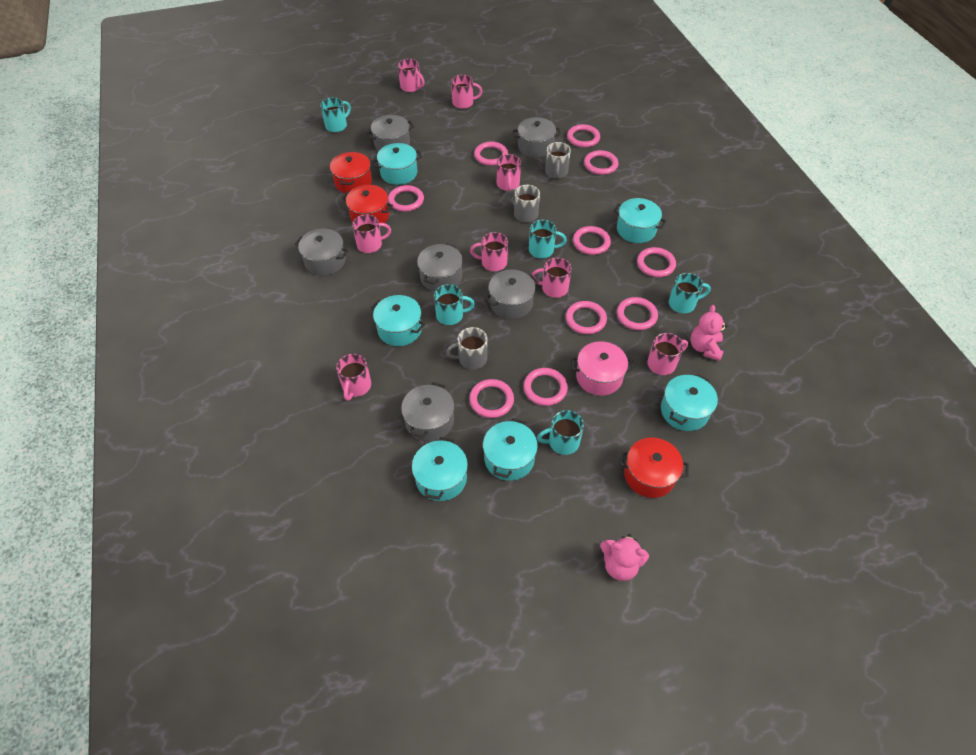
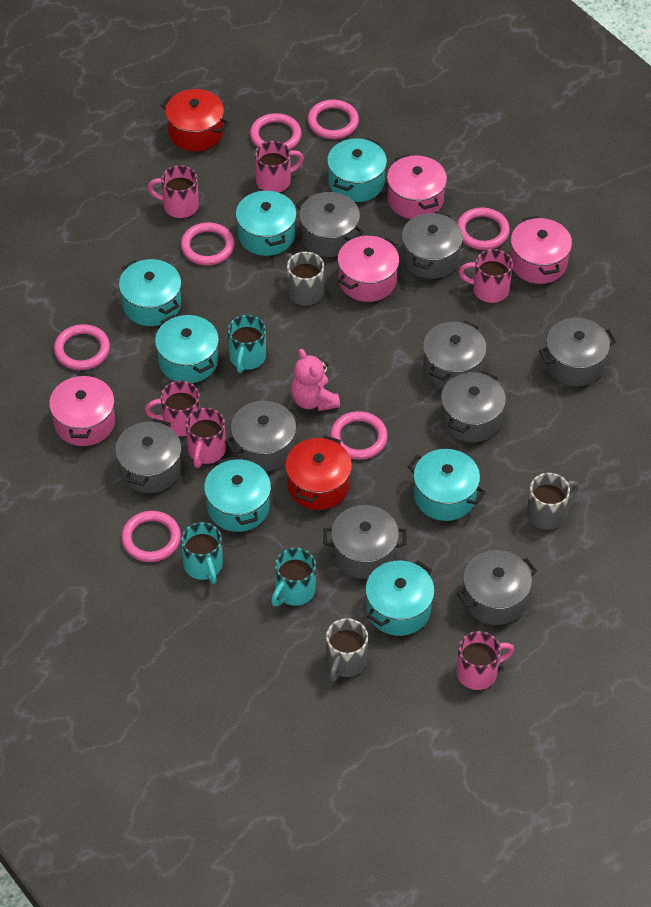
grey pot: [295,229,348,276] [367,115,414,151] [401,382,454,442] [417,243,463,291] [485,270,538,319] [513,117,561,158] = 6 -> [115,419,181,493] [225,401,302,471] [296,192,363,257] [323,505,407,579] [402,211,463,279] [423,320,487,388] [441,371,506,442] [457,550,537,625] [539,318,616,386] = 9
pink mug: [336,354,371,401] [352,214,391,253] [398,59,425,92] [451,75,483,109] [470,232,508,271] [497,154,521,191] [532,258,572,298] [647,333,688,375] = 8 -> [145,381,200,436] [147,165,199,218] [186,408,226,468] [255,141,304,193] [456,631,514,690] [459,249,513,303] = 6
pink pot: [571,341,634,396] = 1 -> [49,374,115,446] [338,236,399,302] [387,154,447,219] [510,216,572,284] = 4
pink ring: [388,185,424,212] [469,379,514,418] [474,142,508,166] [523,368,568,406] [566,301,607,334] [567,124,600,148] [573,226,611,255] [584,150,618,175] [617,297,658,330] [637,247,676,277] = 10 -> [54,324,110,370] [121,511,181,562] [181,223,235,265] [250,113,302,150] [308,100,359,139] [330,411,388,460] [457,208,510,250] = 7
pink teddy bear: [600,534,649,581] [690,305,728,361] = 2 -> [291,349,340,411] = 1
red pot: [330,152,372,193] [342,185,393,227] [620,437,689,498] = 3 -> [161,89,229,151] [285,435,352,510] = 2
turquoise mug: [320,97,351,132] [434,284,475,325] [529,220,567,258] [537,410,584,455] [669,273,711,313] = 5 -> [181,522,223,584] [228,315,266,373] [271,548,316,606] = 3
turquoise pot: [371,295,425,346] [372,143,422,185] [412,437,468,501] [483,418,538,481] [613,198,666,243] [661,374,718,431] = 6 -> [119,259,181,326] [155,314,219,383] [204,456,271,532] [236,189,297,256] [327,138,387,202] [365,561,435,636] [408,449,486,521] = 7

